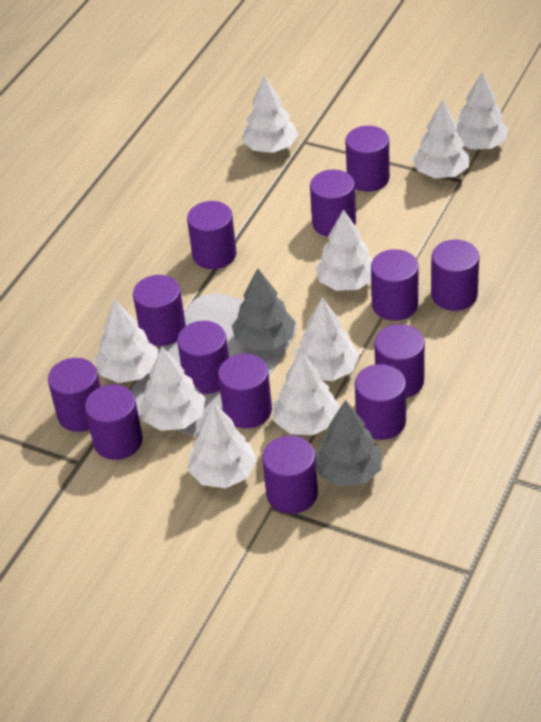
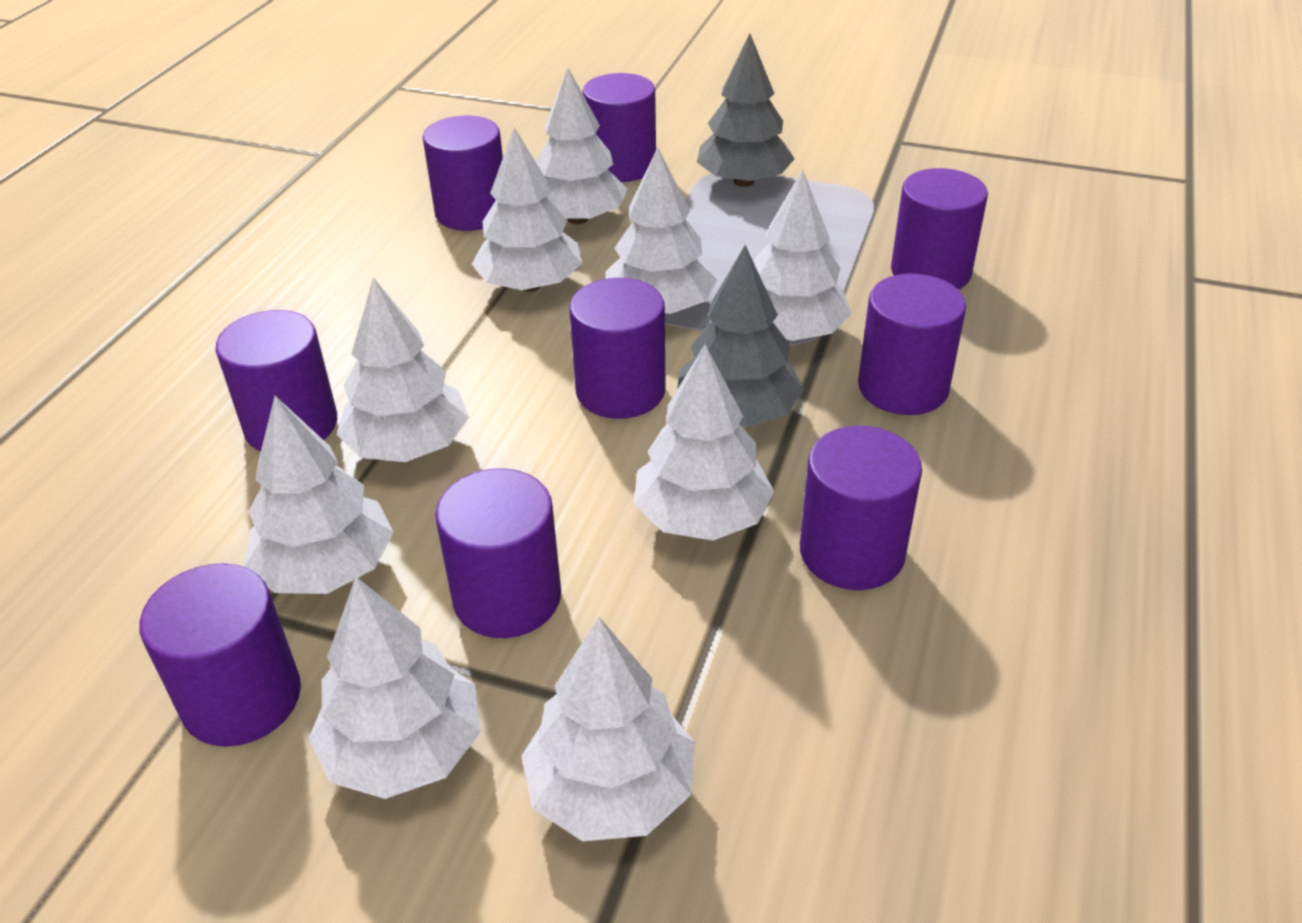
purple cylinder: [48,358,101,432] [85,384,143,460] [133,275,186,346] [177,321,229,394] [187,201,237,269] [218,354,272,429] [262,436,318,514] [310,169,356,237] [345,126,390,192] [355,364,406,440] [371,249,418,321] [374,324,425,398] [431,240,479,311] = 13 -> [140,563,301,747] [215,310,337,451] [423,116,503,231] [436,468,561,638] [569,278,666,419] [582,73,656,182] [800,426,922,590] [858,274,966,415] [891,168,988,289] = 9

